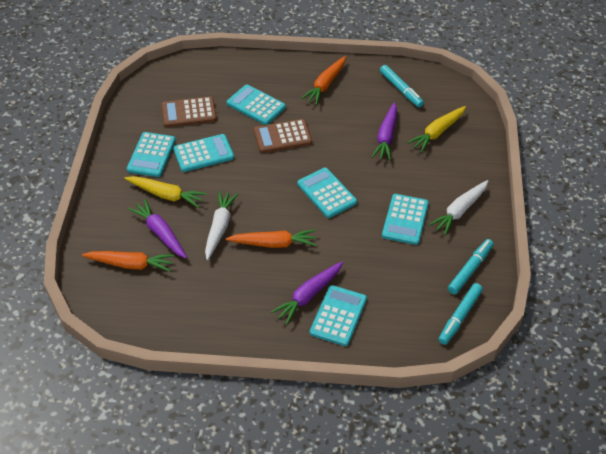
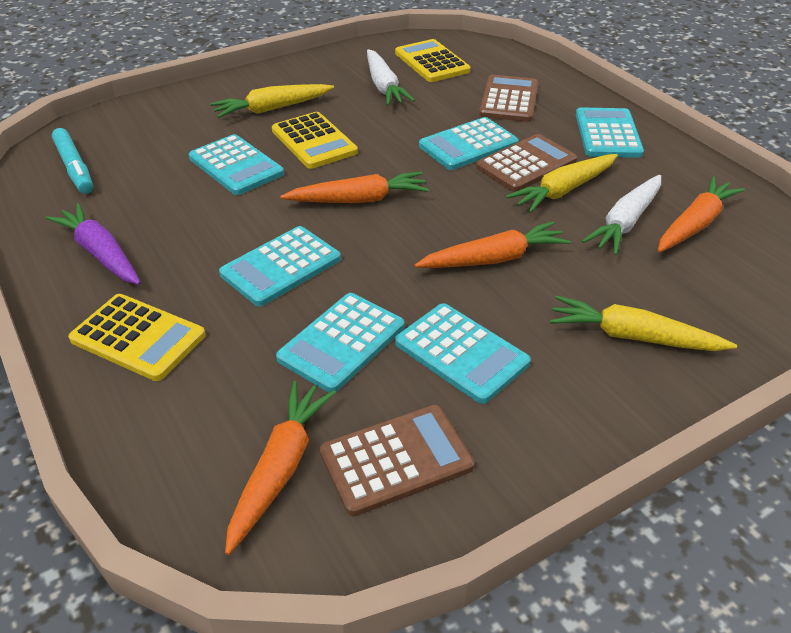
brown calculator: [161,96,217,127] [253,119,312,153] = 2 -> [319,405,475,516] [476,134,577,192] [479,75,538,122] = 3
orange carrot: [82,251,174,272] [226,229,317,248] [301,56,346,105] = 3 -> [225,381,336,555] [280,171,429,203] [415,221,571,268] [658,177,745,252] = 4
purple carrot: [128,199,187,258] [271,262,343,325] [372,102,397,161] = 3 -> [46,203,141,285] = 1
turquoise marker: [380,65,424,108] [438,283,483,345] [448,239,494,295] = 3 -> [52,128,93,194] = 1
yellow calculator: none = 0 -> [68,294,206,381] [272,112,358,169] [395,39,470,82] = 3
yellow carrot: [125,176,207,208] [407,106,466,153] = 2 -> [210,84,334,118] [506,154,618,213] [550,295,737,351] = 3

